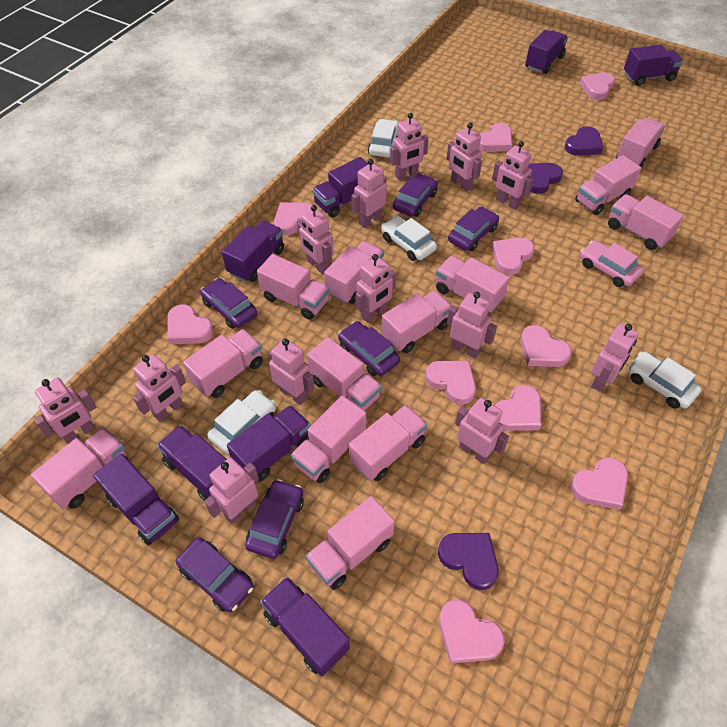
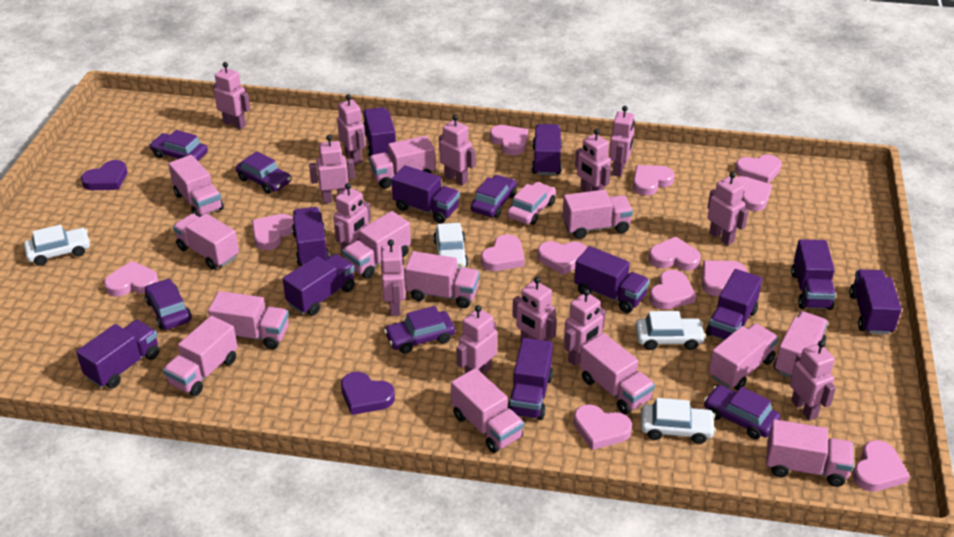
pink heart: [167,304,214,344] [274,202,312,235] [425,361,476,405] [439,600,505,664] [479,123,512,152] [492,237,535,275] [495,385,541,431] [521,325,572,367] [570,457,628,510] [580,72,615,100] = 10 -> [104,261,159,297] [252,214,294,250] [481,234,525,271] [490,125,528,155] [537,241,587,275] [574,404,632,450] [633,165,675,196] [649,236,701,271] [649,270,696,310] [702,260,747,296] [733,176,772,211] [735,155,782,183] [853,440,910,492] = 13
purple heart: [438,533,499,590] [528,163,563,194] [565,126,603,156] = 3 -> [81,160,127,190] [341,372,395,415] = 2
purple truck: [93,454,179,545] [157,425,227,501] [222,221,284,282] [227,405,311,482] [260,577,350,676] [312,157,368,217] [526,30,568,74] [624,44,683,86] = 8 -> [76,320,159,389] [283,254,355,316] [292,207,330,266] [363,107,396,157] [391,165,460,224] [508,338,553,420] [532,124,562,176] [574,246,650,313] [706,269,762,340] [791,239,836,310] [850,269,902,334] = 11

